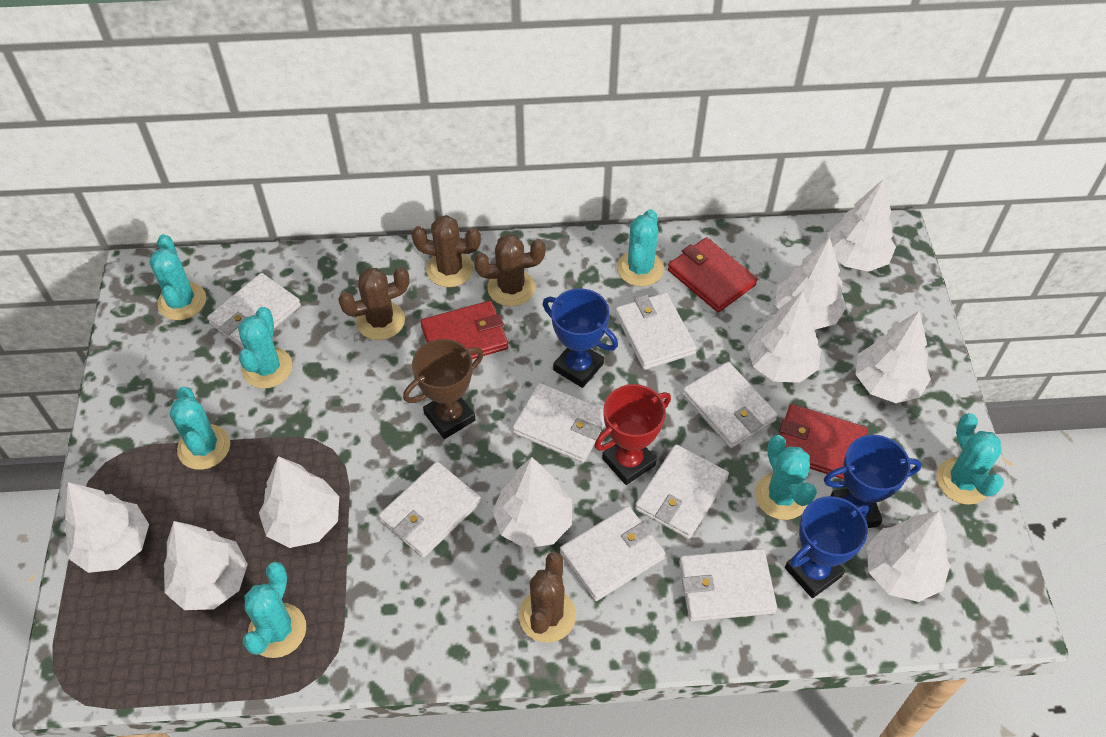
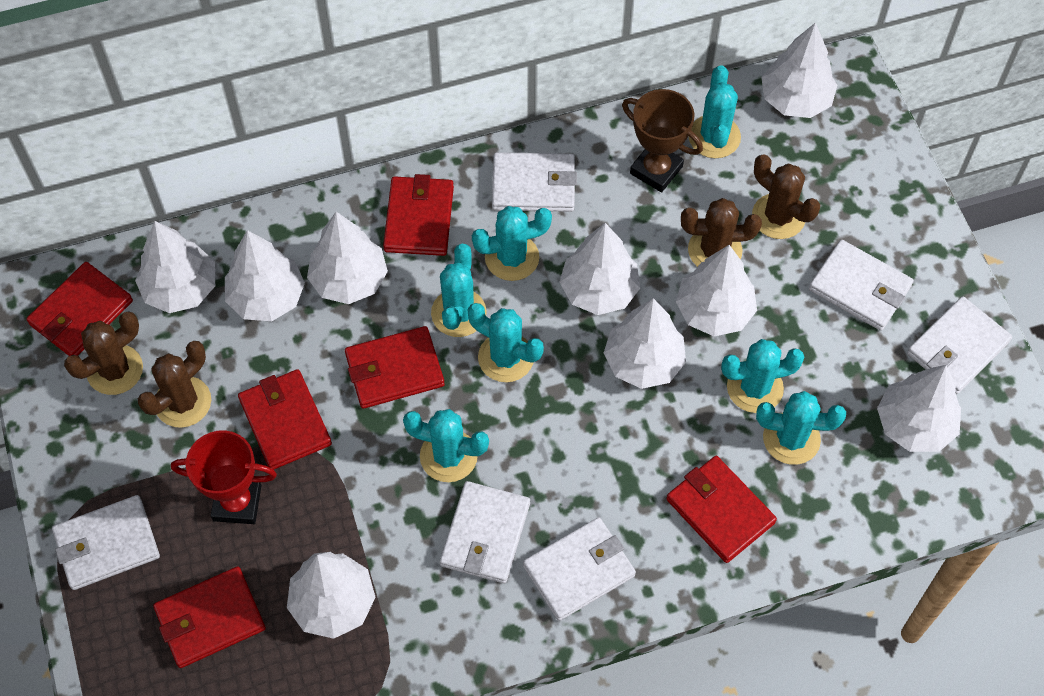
blue trophy: [543,288,618,388] [785,496,869,598] [824,435,922,528] = 3 -> none = 0
red wallet: [420,301,508,359] [668,237,757,312] [779,404,868,479] = 3 -> [26,262,133,356] [153,567,266,668] [238,369,332,469] [345,326,445,409] [383,174,454,256] [666,456,777,563] = 6
white wallet: [207,273,301,349] [379,462,481,558] [513,383,605,463] [560,506,665,601] [615,292,697,370] [635,444,729,539] [679,549,777,621] [682,362,778,448] = 8 -> [52,495,160,590] [440,481,530,583] [492,152,577,212] [523,517,636,621] [809,240,914,331] [907,296,1012,394] = 6

